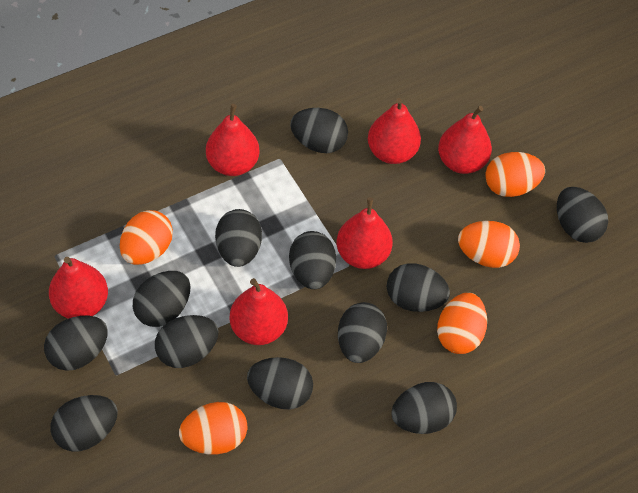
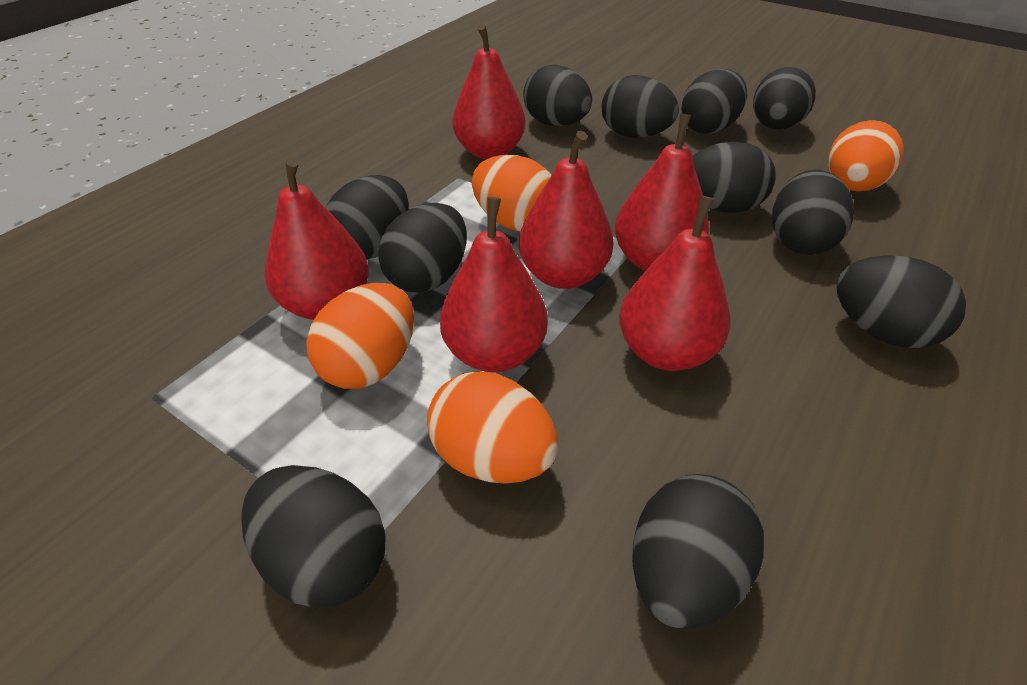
black egg: [44,316,108,371] [51,395,118,451] [133,271,190,327] [155,315,219,368] [215,209,262,267] [247,357,313,409] [289,231,336,289] [290,108,348,153] [338,302,387,363] [387,263,450,312] [391,382,457,434] [557,187,608,243] = 12 -> [241,465,386,608] [326,175,409,260] [378,203,467,293] [523,65,592,127] [602,75,679,138] [632,474,764,630] [681,69,747,134] [693,142,776,213] [753,67,816,130] [772,170,854,255] [836,255,966,348] = 11
orange egg: [120,210,173,265] [179,402,248,454] [437,293,487,354] [458,221,520,268] [485,152,545,197] = 5 -> [306,283,414,389] [427,371,558,484] [472,155,551,232] [828,120,904,191] = 4

